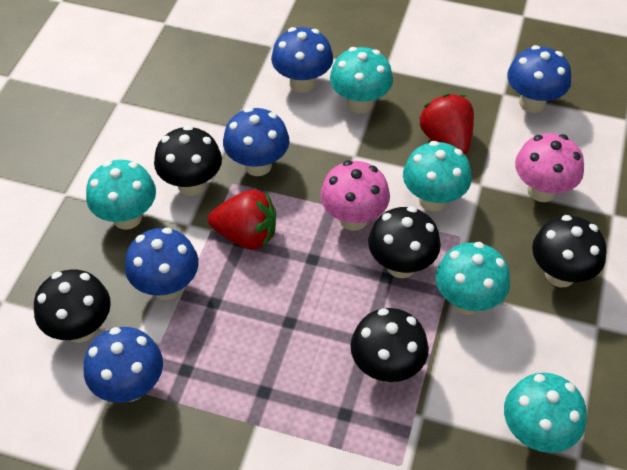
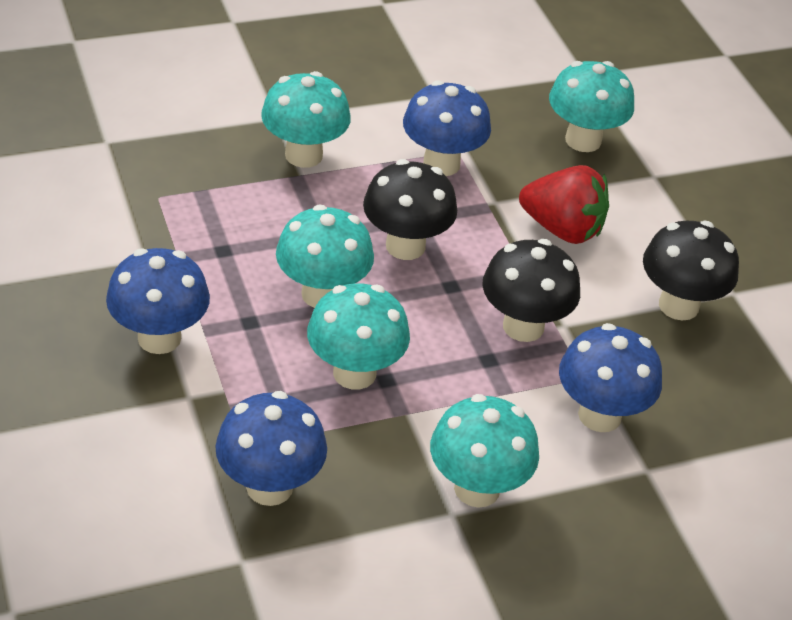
black mushroom: [34,269,111,343] [154,125,222,196] [350,308,429,383] [368,207,441,278] [532,215,606,287] = 5 -> [363,159,457,260] [482,239,580,342] [643,221,739,320] = 3
blue mushroom: [84,327,163,403] [125,228,199,300] [223,107,290,176] [271,27,333,93] [507,45,571,113] = 5 -> [106,248,210,354] [215,391,327,506] [403,80,491,176] [559,323,662,432] = 4
pink mushroom: [320,160,390,231] [515,133,584,202] = 2 -> none = 0
red strawberry: [208,190,276,250] [419,94,474,155] = 2 -> [519,165,609,244] = 1

